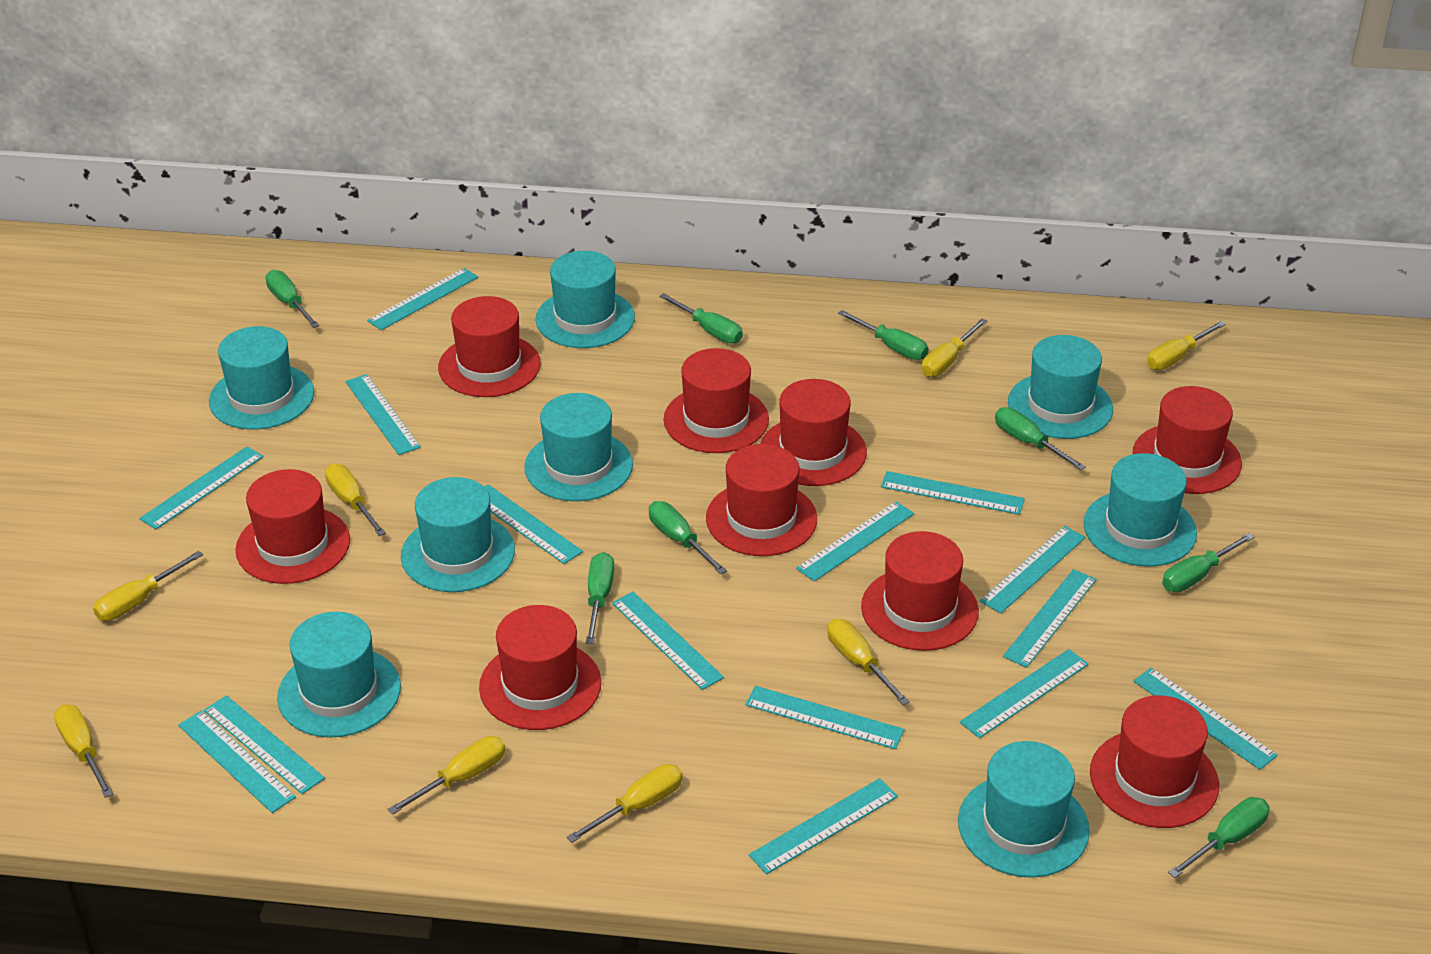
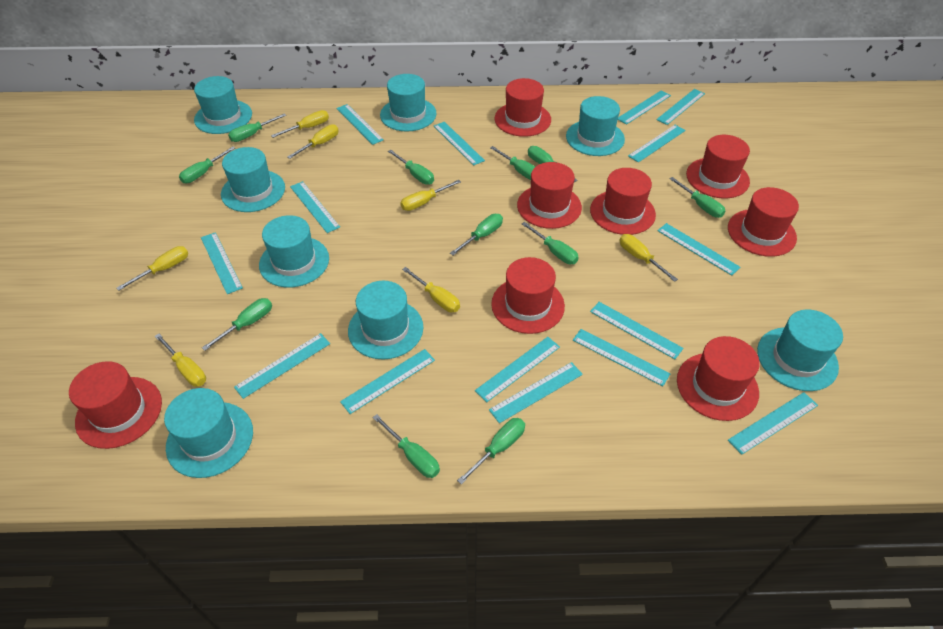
green screwdriver: [265,270,319,328] [586,552,614,644] [649,501,727,574] [659,293,743,344] [838,310,928,360] [995,407,1086,470] [1162,533,1255,592] [1168,797,1270,878] = 8 -> [179,146,235,183] [202,298,272,351] [228,113,286,142] [373,414,440,478] [388,150,434,185] [450,214,503,255] [457,418,525,484] [490,146,535,180] [522,222,579,264] [528,146,577,182] [669,177,725,218] = 11
red hat: [235,469,350,584] [438,296,541,397] [479,605,601,730] [663,348,769,453] [706,444,817,556] [760,379,867,486] [861,531,979,651] [1090,695,1219,828] [1133,386,1242,494] = 9 -> [69,361,162,449] [491,257,565,334] [495,78,551,137] [517,162,582,229] [590,168,656,235] [677,336,760,421] [686,135,750,198] [728,187,799,257] = 8
yellow screwdriver: [54,705,113,798] [93,551,203,621] [325,463,386,536] [387,736,506,815] [567,764,683,843] [827,619,910,705] [922,318,987,377] [1147,321,1226,370] = 8 -> [117,246,188,291] [155,334,206,387] [271,110,329,138] [287,124,339,159] [400,180,461,211] [402,267,460,312] [620,234,678,282] = 7

